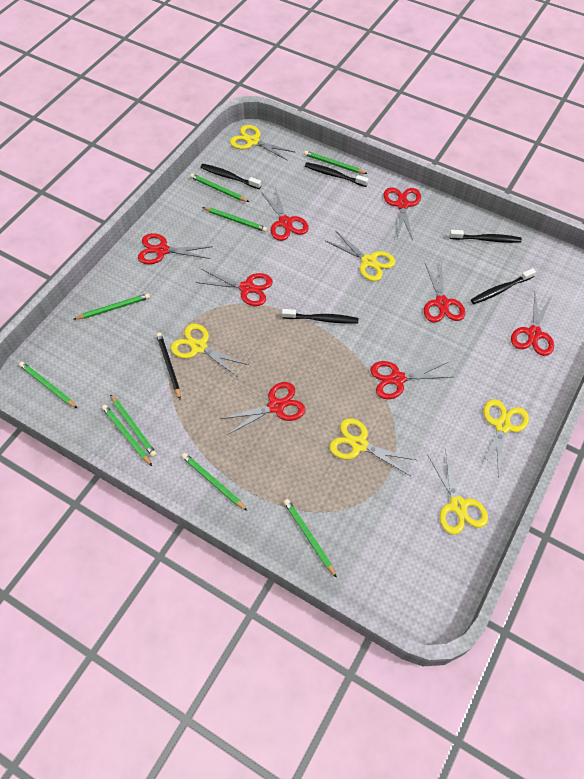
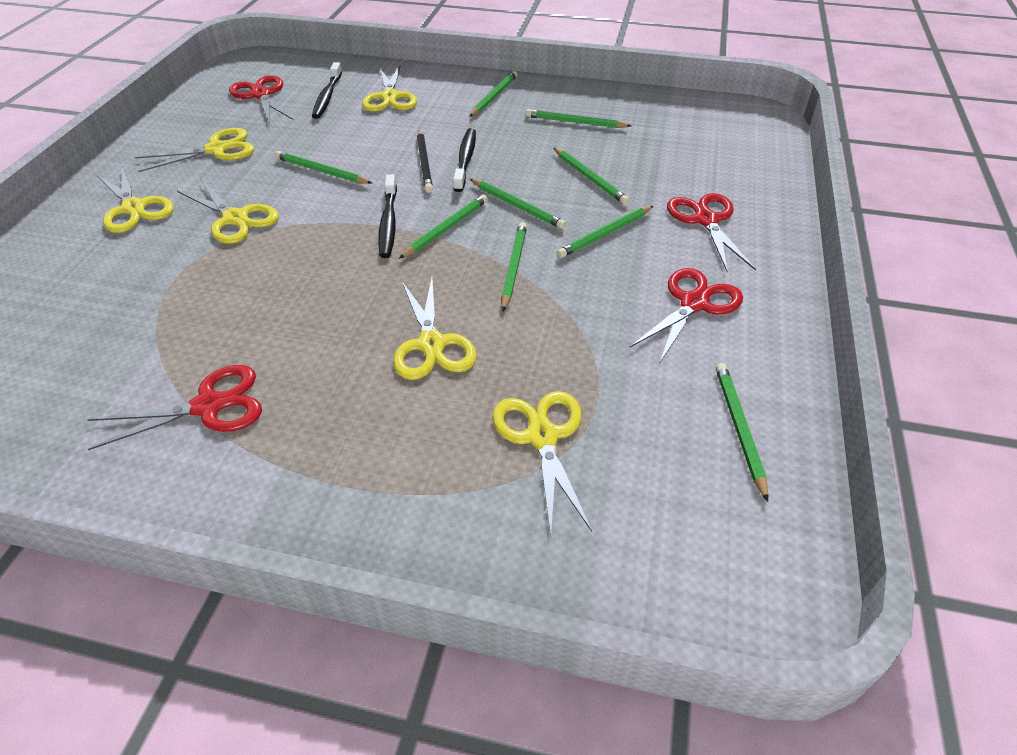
black toothbrush: [200,164,261,189] [282,309,358,324] [305,162,369,187] [450,230,522,243] [471,268,536,304] = 5 -> [312,62,342,119] [378,174,397,258] [453,128,476,192] = 3
red scissors: [138,233,213,264] [196,269,273,306] [220,382,305,435] [261,187,309,241] [370,361,452,399] [384,187,421,240] [424,261,465,322] [511,293,554,356] = 8 -> [87,365,262,450] [229,75,293,124] [630,268,743,364] [667,193,756,272] = 4

